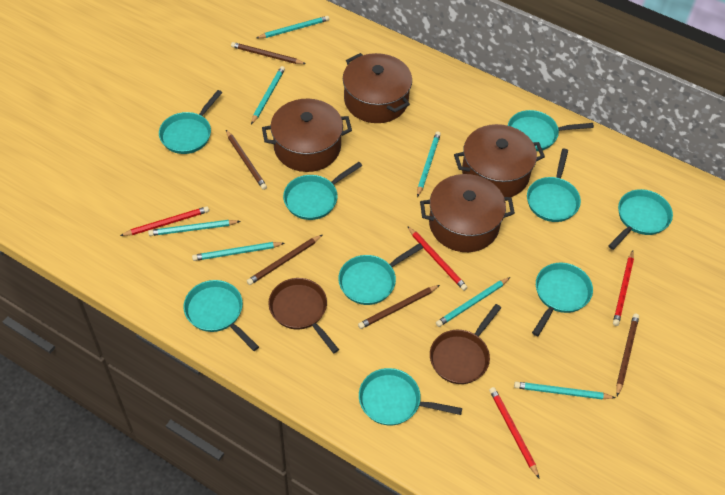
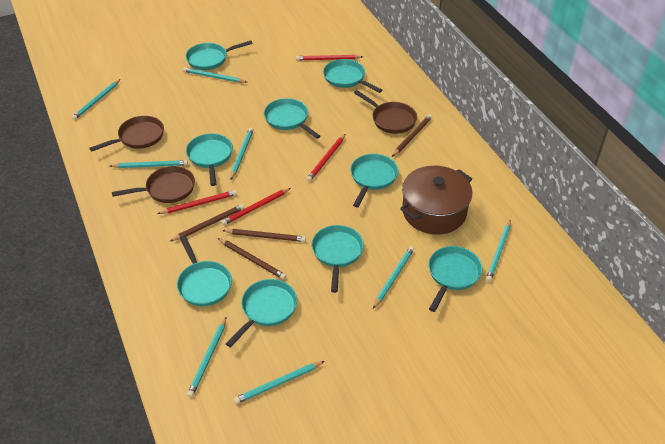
brown pan: [269,278,339,353] [430,304,501,384] = 2 -> [89,116,164,152] [112,166,195,203] [354,90,417,134] = 3
brown pencil: [226,130,267,190] [231,42,306,64] [247,235,322,285] [358,285,440,329] [616,313,639,396] = 5 -> [169,204,245,242] [218,238,286,280] [222,229,306,242] [392,114,432,157] = 4
brown pot: [262,99,352,172] [343,53,412,123] [420,174,515,252] [454,124,545,197] = 4 -> [400,166,472,234] = 1
turquoise pencil: [148,220,240,236] [192,242,285,261] [251,66,285,124] [256,16,329,38] [417,131,441,197] [436,277,510,327] [514,382,616,400] = 7 -> [72,79,121,120] [110,160,188,168] [183,67,247,83] [187,317,226,397] [230,127,254,180] [234,361,324,404] [373,246,414,309] [486,220,511,282] = 8

